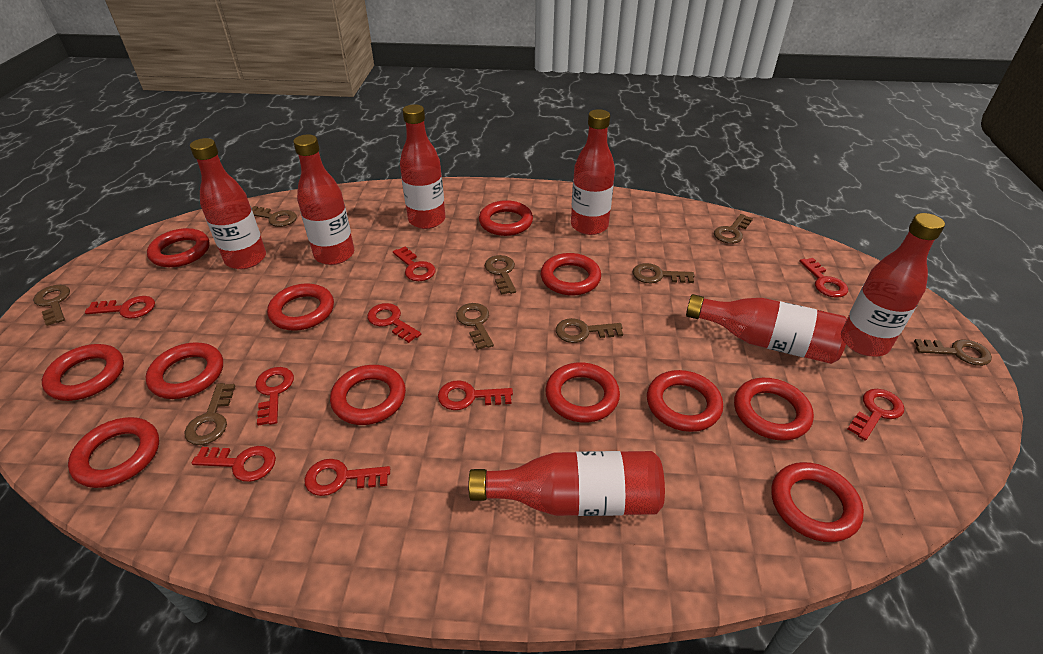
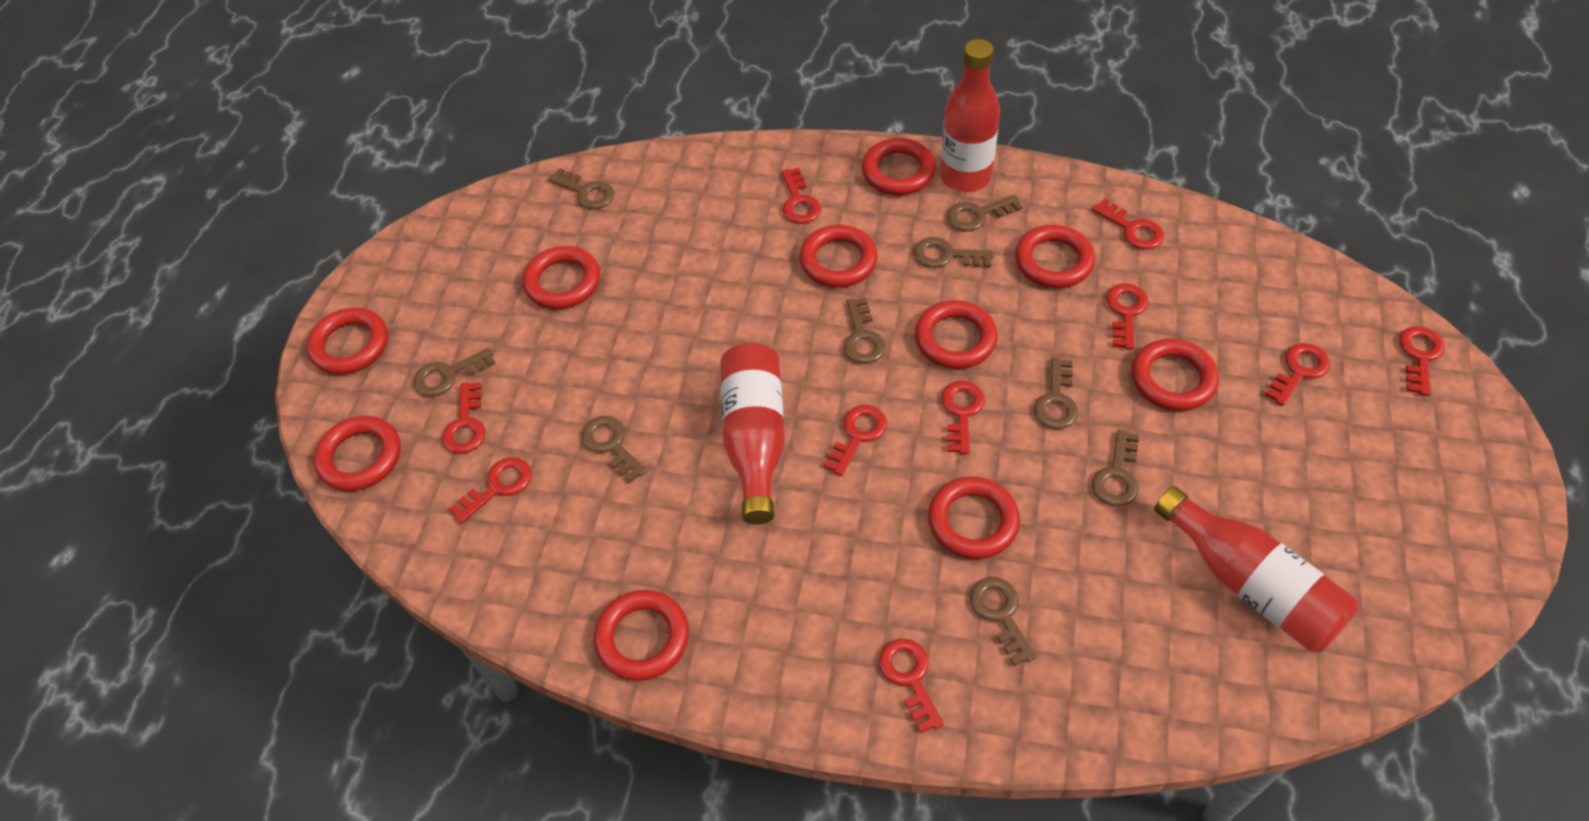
red bottle: [190,138,266,269] [293,134,354,265] [400,104,446,229] [469,451,665,516] [571,109,615,235] [686,294,850,364] [846,213,945,356] = 7 -> [720,342,785,525] [940,39,1000,192] [1154,486,1359,653] = 3
red key: [85,296,155,319] [192,446,276,482] [256,367,294,425] [304,459,390,496] [367,303,421,343] [393,247,436,281] [438,380,513,410] [799,258,848,298] [848,389,904,441] = 9 -> [442,382,485,454] [449,457,531,524] [781,168,821,224] [824,405,887,476] [879,639,944,733] [941,381,985,454] [1092,199,1164,250] [1106,283,1148,350] [1265,343,1330,406] [1399,326,1445,396] = 10
red ring: [42,344,124,401] [68,417,159,488] [145,342,223,399] [147,228,210,267] [267,283,334,331] [330,365,406,425] [479,200,533,236] [541,253,601,296] [545,362,620,423] [647,370,723,432] [734,378,814,441] [771,462,864,542] = 12 -> [306,307,388,375] [314,416,401,491] [522,246,600,309] [594,590,689,681] [799,225,878,288] [862,138,936,195] [915,300,998,369] [928,476,1020,559] [1015,225,1095,288] [1132,339,1219,411] = 10

